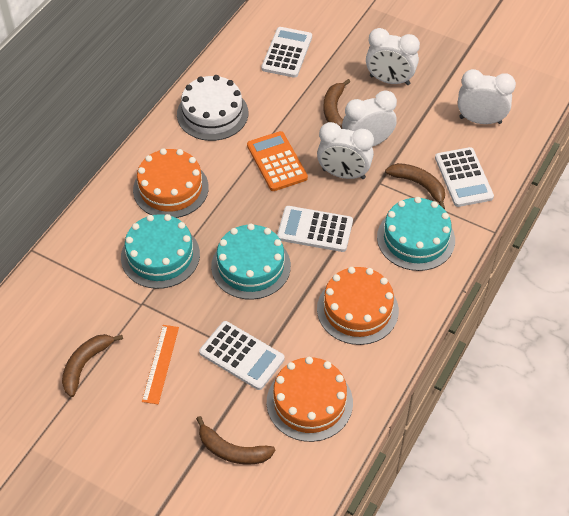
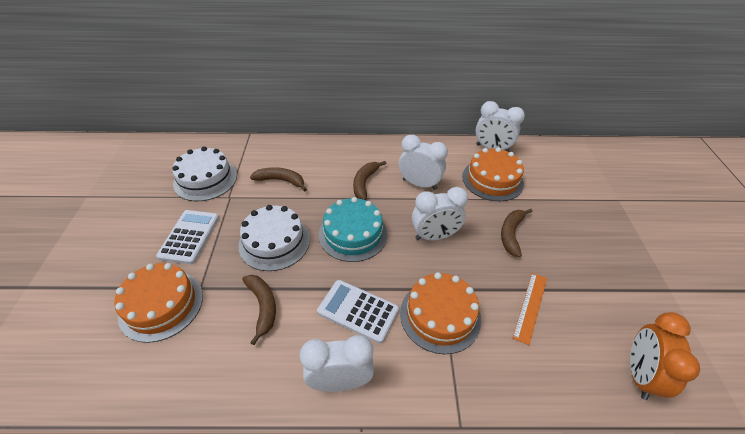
orange calculator: [247,131,308,191] = 1 -> none = 0
orange clock: none = 0 -> [630,312,700,400] = 1
turquoise cake: [121,214,200,289] [211,224,291,299] [377,197,455,271] = 3 -> [319,197,388,262] = 1
white cake: [177,75,248,141] = 1 -> [172,146,237,201] [238,205,310,271] = 2
white calculator: [199,321,285,390] [262,27,312,78] [277,206,353,252] [435,147,494,207] = 4 -> [156,210,219,264] [317,280,399,344] = 2

